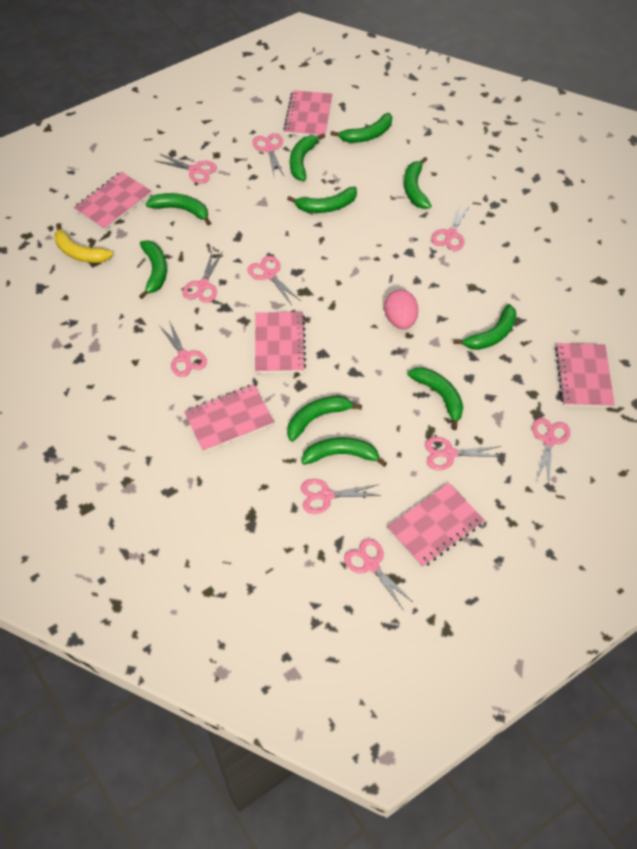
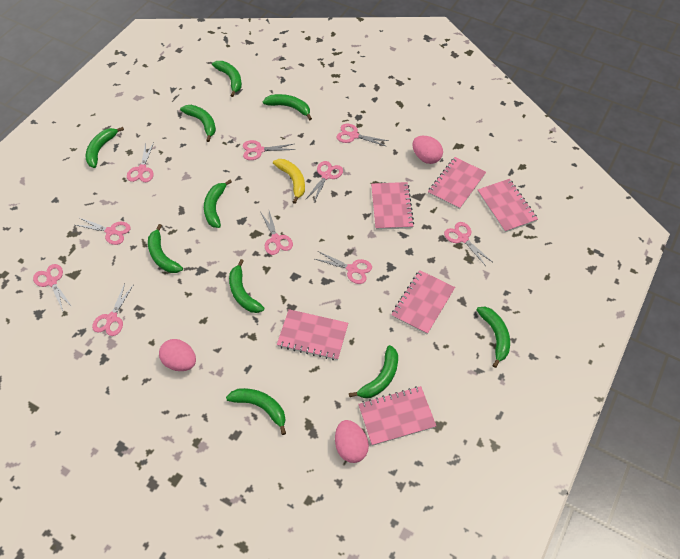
pink egg: [384,290,418,329] = 1 -> [159,339,196,371] [335,420,369,463] [412,136,443,164] = 3

